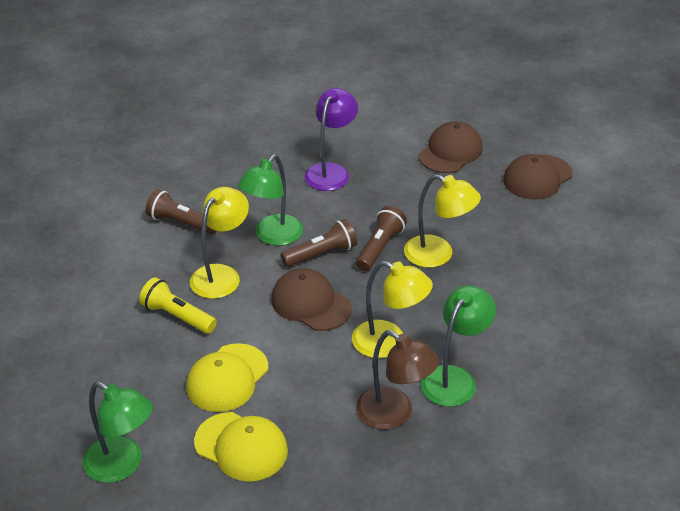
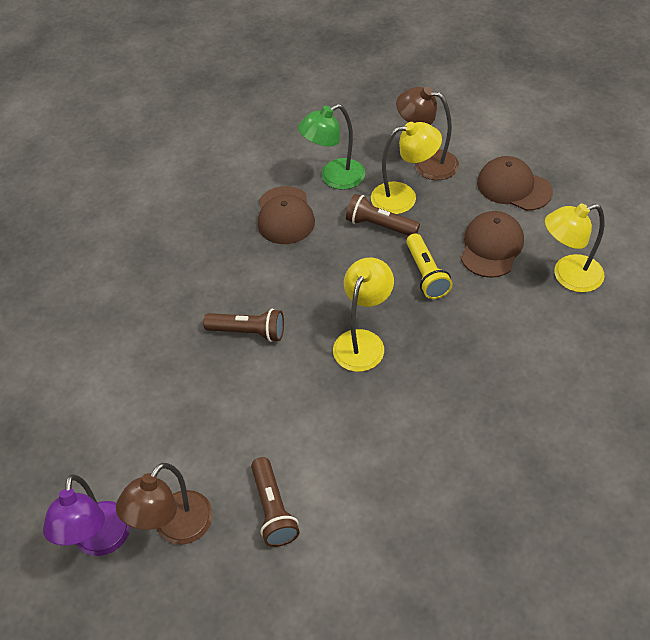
brown lamp: [356,330,439,430] = 1 -> [116,463,213,545] [396,87,459,180] = 2
green lamp: [82,381,153,483] [238,154,303,246] [421,286,496,407] = 3 -> [298,104,365,190] = 1
yellow cap: [187,343,268,412] [194,412,288,482] = 2 -> none = 0

